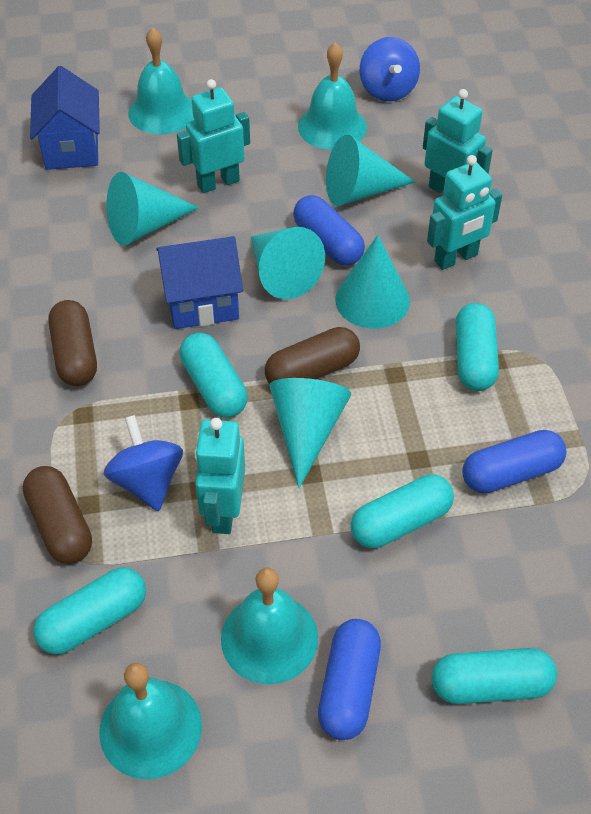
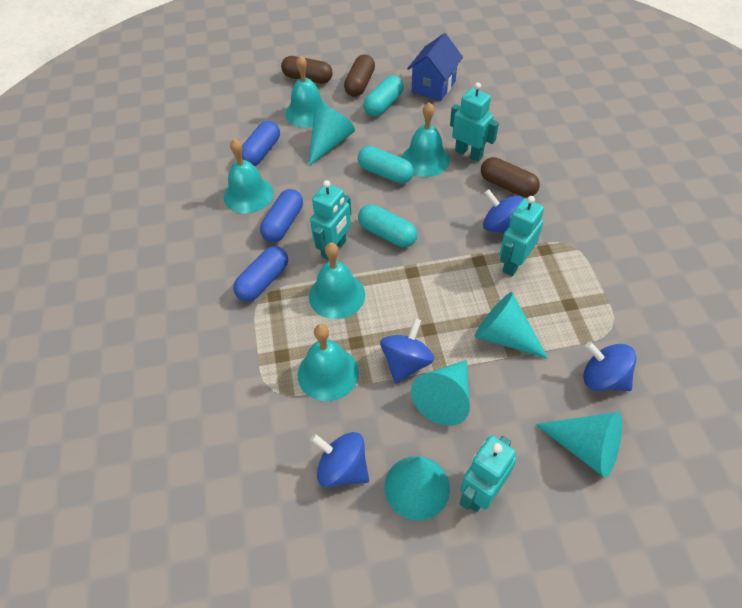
blue house: [30,66,100,170] [156,236,243,329] = 2 -> [407,33,463,101] = 1
blue spinning top: [104,415,183,511] [360,37,420,101] = 2 -> [311,432,369,487] [380,318,434,384] [483,189,524,233] [583,342,636,391] = 4
turquoise bell: [99,663,202,779] [128,27,194,134] [221,568,318,684] [298,42,367,150] = 4 -> [224,139,274,213] [285,55,329,128] [298,324,359,401] [309,242,365,319] [402,102,450,177] = 5
turquoise capsule: [33,567,146,654] [180,333,247,418] [351,474,454,548] [432,648,557,704] [455,303,499,391] = 5 -> [358,146,414,184] [358,204,417,247] [363,75,404,117] = 3

